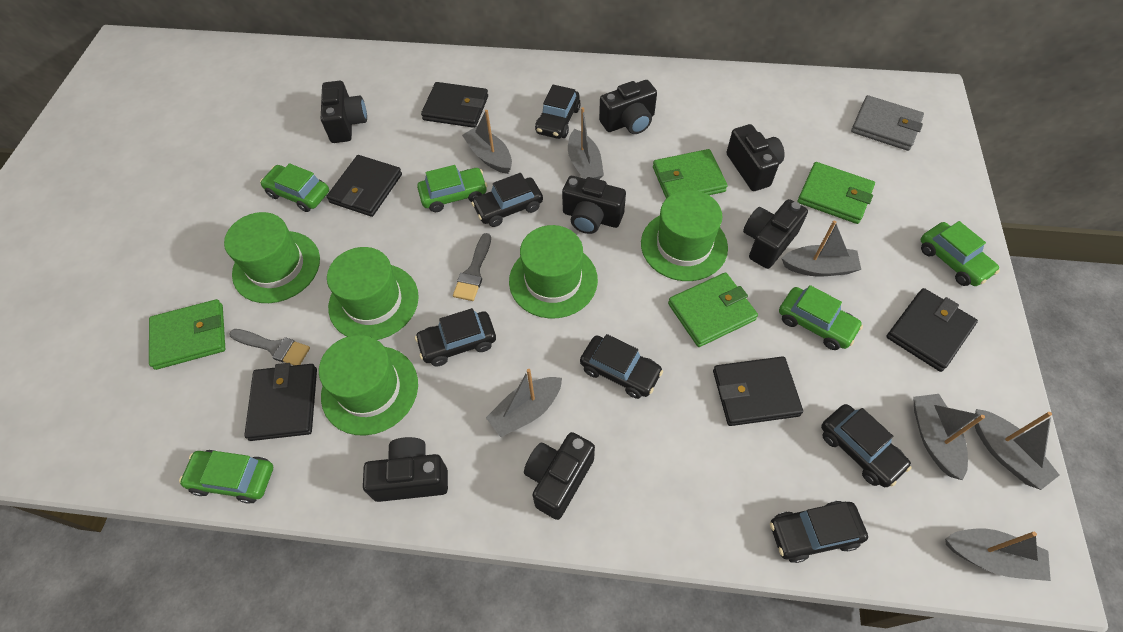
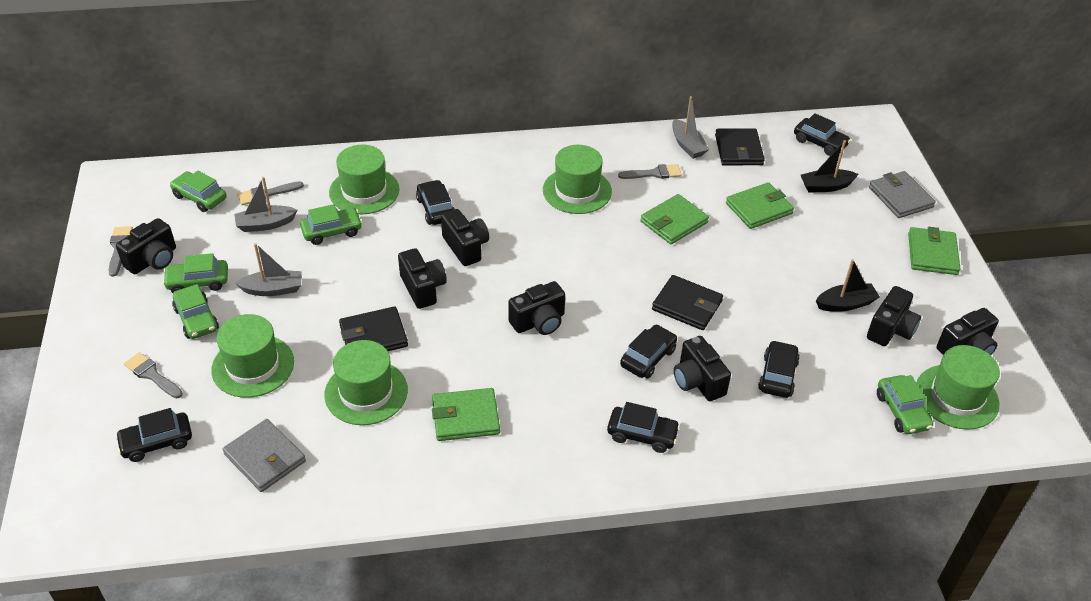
black boat: none = 0 -> [801,140,859,192] [816,259,880,312] = 2
black wallet: [244,363,317,441] [326,155,402,217] [421,82,488,128] [713,356,803,426] [886,288,978,372] = 5 -> [339,306,408,351] [652,275,723,330] [715,128,765,166] = 3
grey boat: [462,110,512,174] [486,369,562,437] [568,107,604,179] [781,221,861,277] [913,394,985,480] [945,529,1051,581] [974,409,1060,490] = 7 -> [234,177,297,232] [236,243,302,296] [672,96,709,159] = 3
grey brush: [229,329,310,365] [453,233,491,301] = 2 -> [108,226,133,277] [124,352,183,398] [238,181,304,205] [618,164,682,179] = 4
grey wallet: [851,95,924,151] = 1 -> [223,419,306,492] [869,171,936,218] = 2

